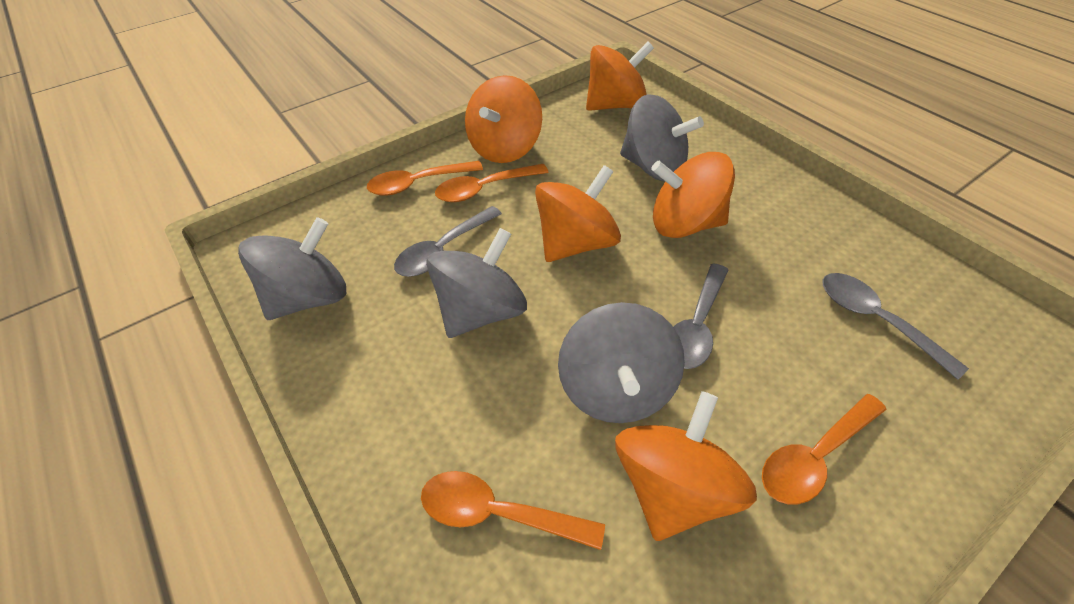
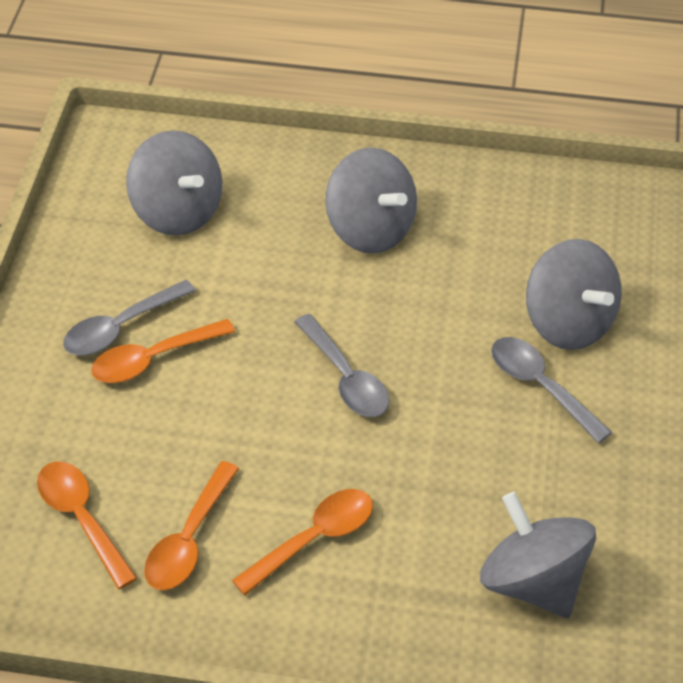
orange spinning top: [465,75,542,163] [535,165,621,262] [586,42,654,111] [615,391,757,541] [651,152,735,238] = 5 -> none = 0

